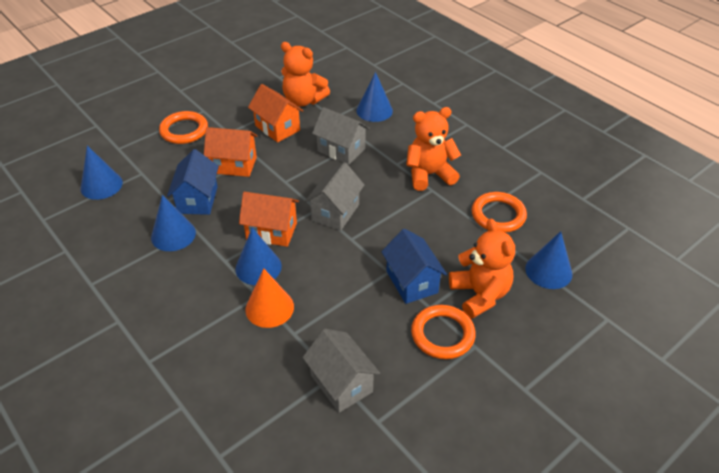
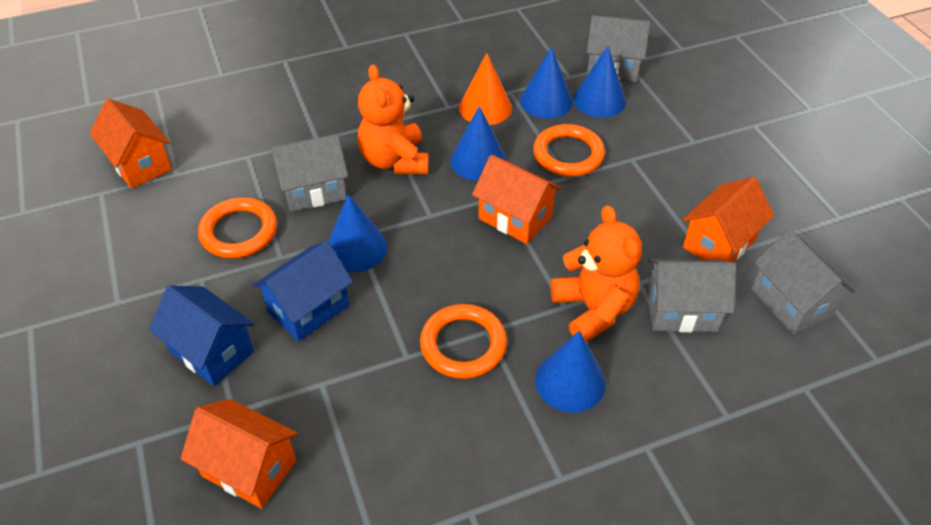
grey house: [302,329,380,413] [305,162,365,231] [312,107,370,165] = 3 -> [271,134,348,212] [587,15,650,82] [647,259,736,332] [751,229,855,334] = 4
orange house: [204,127,257,177] [239,192,299,247] [248,84,303,142] = 3 -> [89,99,172,189] [181,399,298,509] [472,155,562,244] [682,177,774,262] = 4
orange teddy bear: [281,42,330,107] [406,107,461,191] [449,219,515,319] = 3 -> [358,64,429,174] [550,205,642,342] = 2

